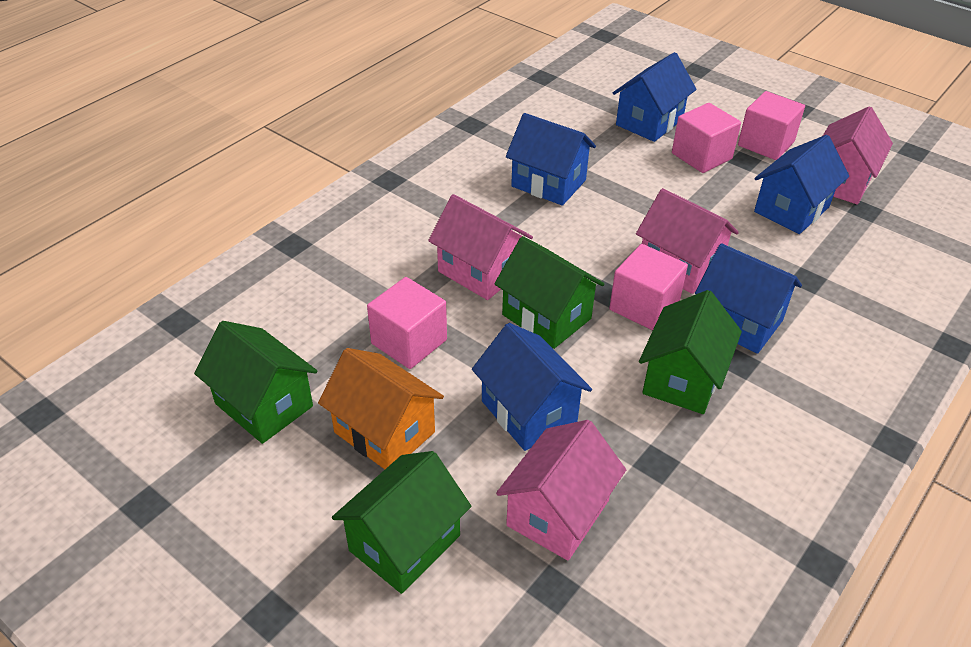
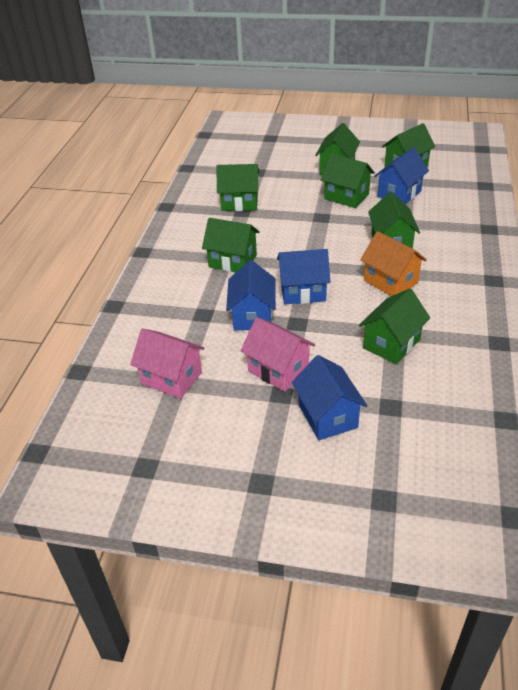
blue house: [472,323,592,451] [506,113,596,206] [613,52,697,142] [695,243,802,354] [754,135,849,234] = 5 -> [226,260,276,330] [277,249,330,304] [292,355,367,440] [374,148,429,204] = 4
green house: [194,321,317,444] [332,451,471,594] [494,236,604,349] [639,290,742,414] = 4 -> [202,218,260,272] [217,164,259,211] [315,123,360,175] [321,154,375,208] [359,288,430,365] [368,192,420,249] [382,123,435,167] = 7
pink cube: [367,277,447,369] [609,244,688,330] [672,103,741,173] [738,91,805,160] = 4 -> none = 0
pink house: [428,194,533,300] [496,420,626,561] [636,188,739,294] [823,107,893,204] = 4 -> [130,328,205,399] [241,317,315,392] = 2

